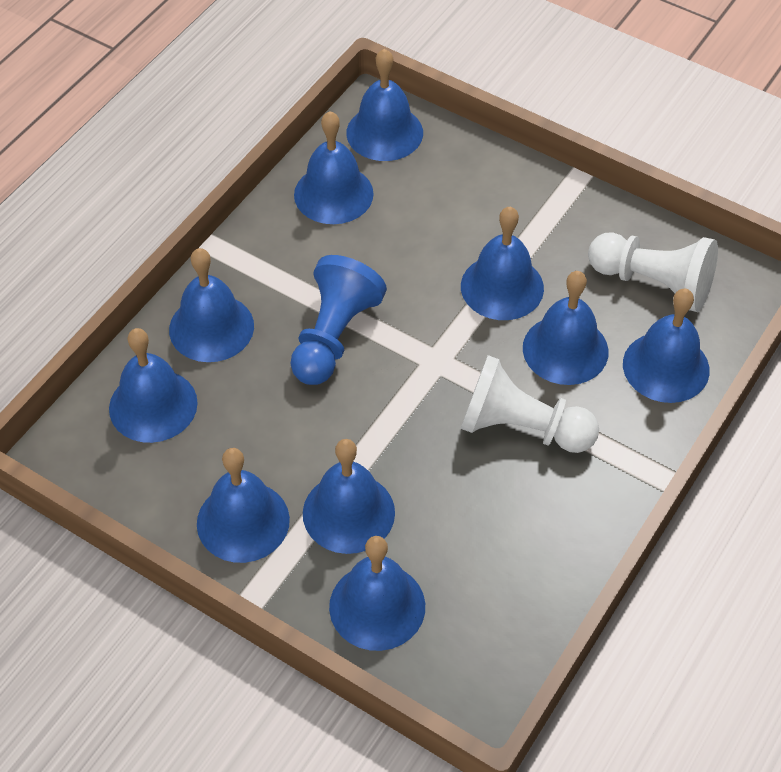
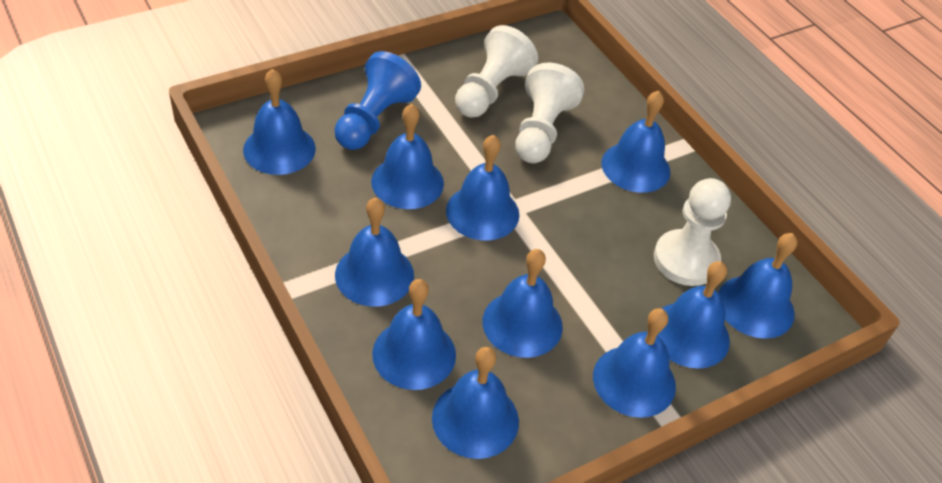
blue bell: [109,328,198,443] [169,248,254,362] [197,448,290,563] [294,111,374,224] [303,439,395,554] [329,536,425,651] [346,49,423,161] [461,207,544,320] [523,271,608,385] [623,288,710,403] = 10 -> [243,69,316,175] [335,197,414,307] [371,104,444,209] [372,279,456,390] [432,347,519,459] [446,135,519,241] [482,249,563,358] [593,308,676,418] [601,91,670,193] [657,261,730,369] [718,233,797,339] = 11
white pawn: [460,355,599,453] [588,232,718,312] = 2 -> [455,25,538,118] [515,63,584,163] [654,178,731,286] = 3

